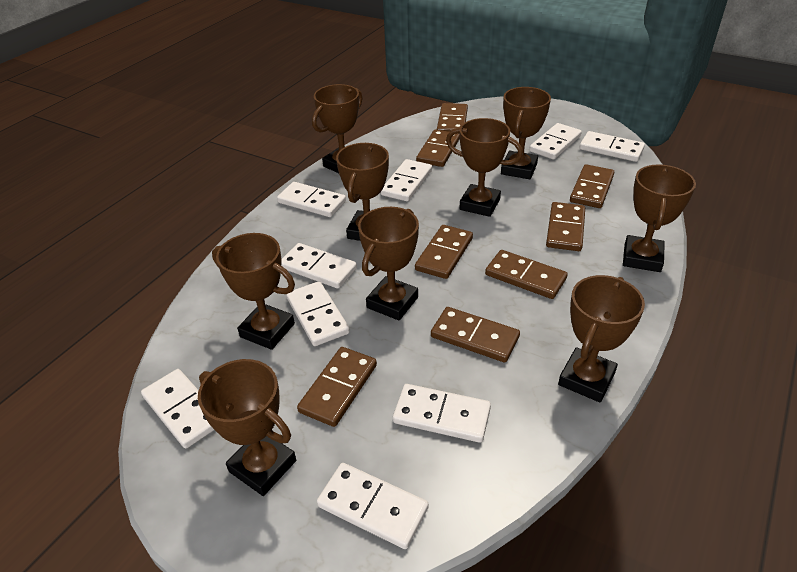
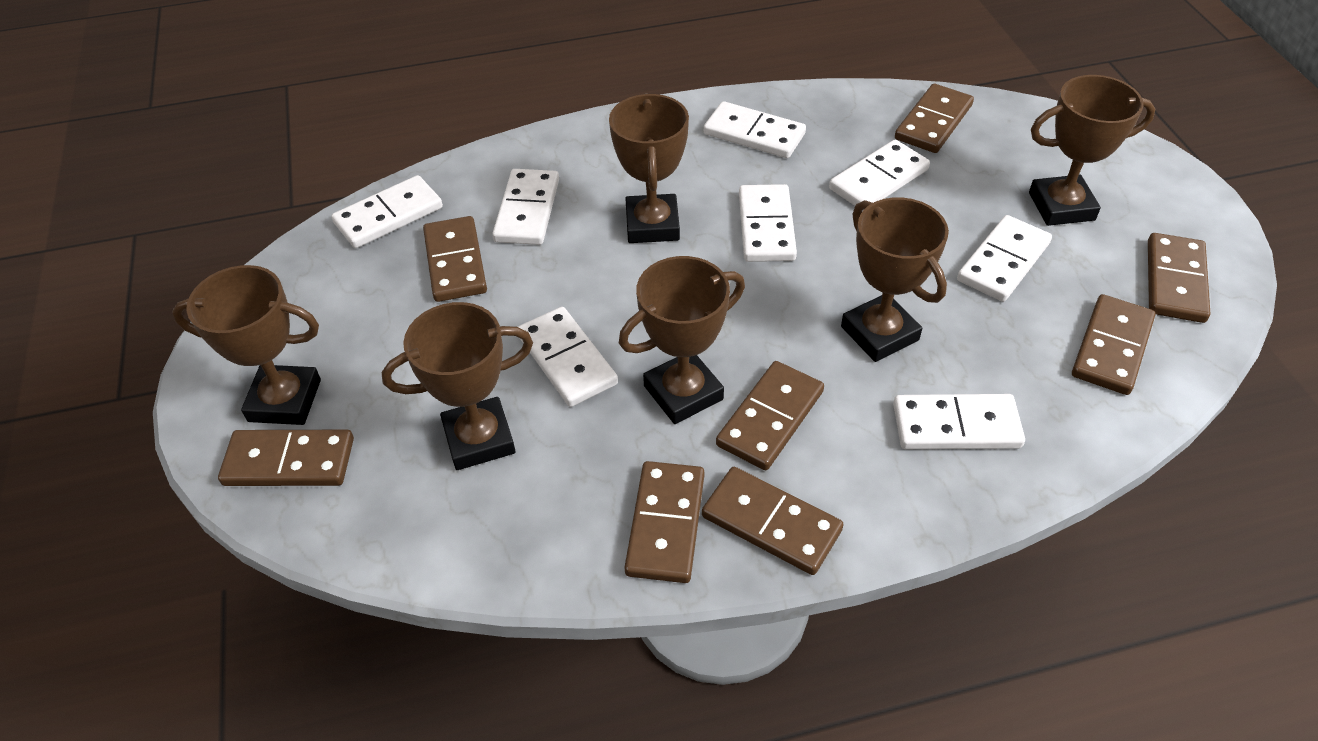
brown trophy: [198,359,296,496] [212,233,295,350] [312,84,363,173] [336,143,389,241] [358,207,419,321] [446,118,523,217] [501,87,551,179] [558,275,645,402] [623,164,696,272] = 9 -> [172,265,321,425] [382,302,533,470] [609,93,689,243] [619,256,745,424] [841,197,949,362] [1029,75,1155,226] = 6
white domino: [141,369,214,448] [277,182,346,217] [281,243,357,289] [286,281,350,346] [317,463,428,549] [381,159,432,201] [393,384,491,443] [529,123,582,159] [579,131,645,162] = 9 -> [331,175,443,248] [492,169,559,245] [518,307,618,407] [704,101,806,158] [739,184,797,262] [829,140,930,211] [893,394,1025,449] [957,215,1052,302] = 8

